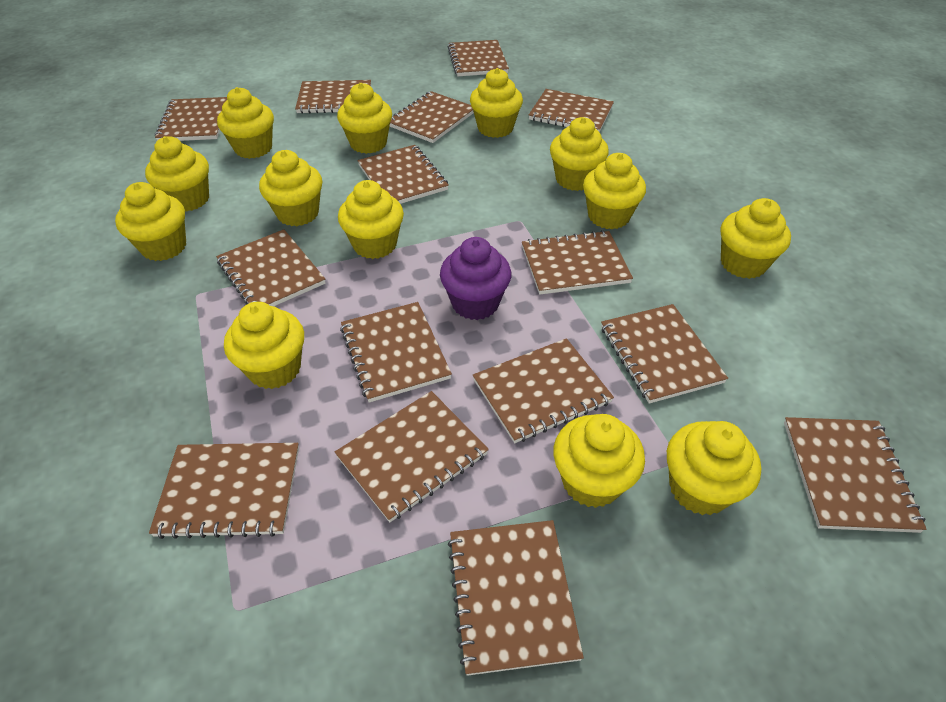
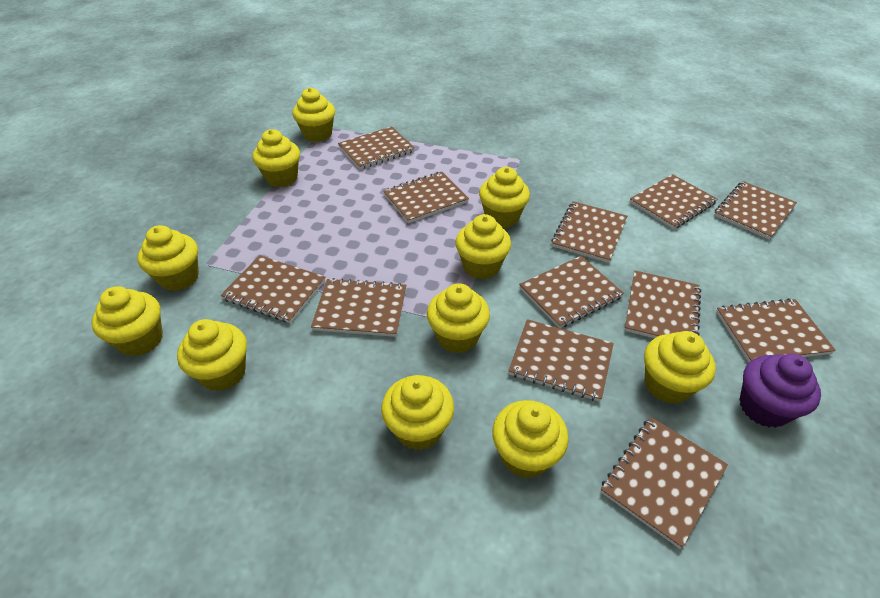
brown notebook: [149,443,299,539] [155,97,227,141] [216,229,326,306] [295,80,371,114] [335,391,489,522] [340,302,452,402] [358,145,449,204] [390,91,474,143] [448,40,509,76] [448,520,584,676] [473,338,614,443] [522,230,633,295] [529,89,614,132] [601,304,728,404] [784,417,926,533] = 15 -> [221,255,325,323] [311,278,406,337] [338,126,415,170] [383,172,469,223] [508,319,614,402] [519,256,624,328] [551,201,627,263] [601,417,728,549] [624,271,701,338] [630,174,718,229] [714,181,797,239] [716,298,836,363] = 12
yellow cupcake: [115,182,186,261] [145,136,209,212] [217,87,274,159] [224,302,304,389] [259,150,322,226] [337,83,392,154] [338,180,404,259] [470,68,523,138] [550,117,609,191] [553,414,645,508] [583,153,646,229] [667,421,762,515] [721,198,791,279] = 13 -> [91,286,163,356] [137,225,199,291] [177,319,247,391] [252,129,300,187] [292,87,335,142] [381,375,454,450] [427,283,490,353] [455,214,511,279] [479,167,530,228] [492,400,569,478] [644,331,716,404] = 11

